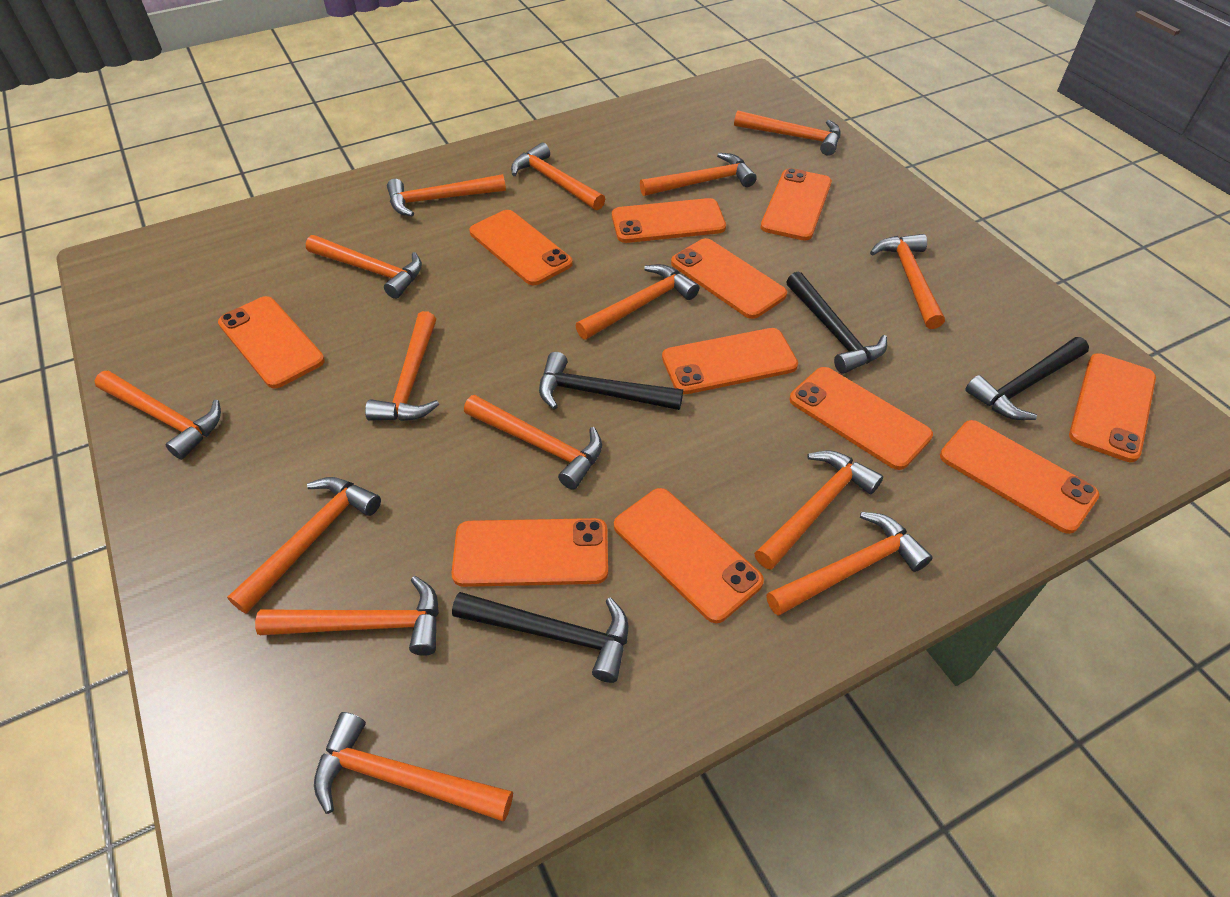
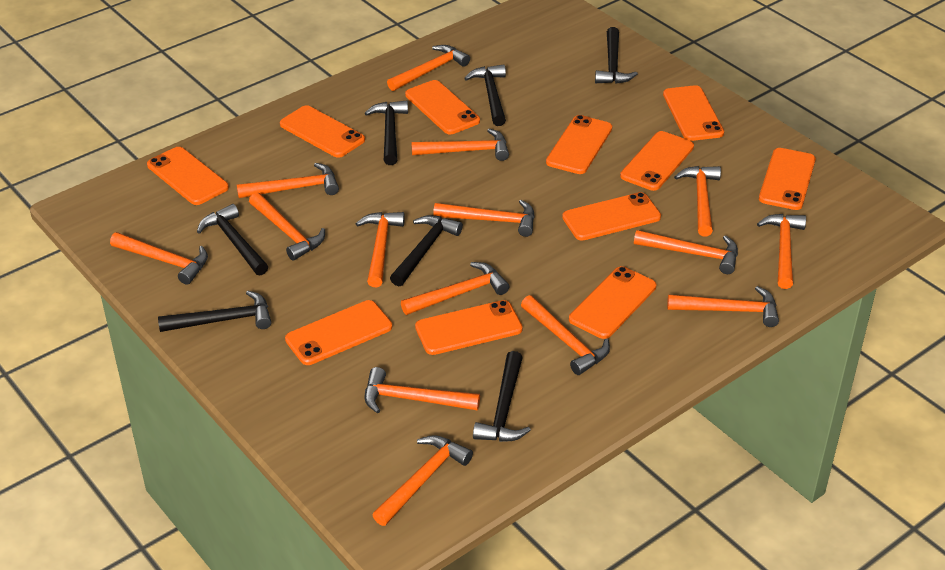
black hammer: [452,592,628,683] [539,352,683,410] [786,271,887,374] [965,337,1089,420] = 4 -> [158,291,271,332] [197,204,268,276] [365,101,408,165] [390,215,463,286] [464,64,506,126] [473,351,531,442] [595,27,638,84] = 7

